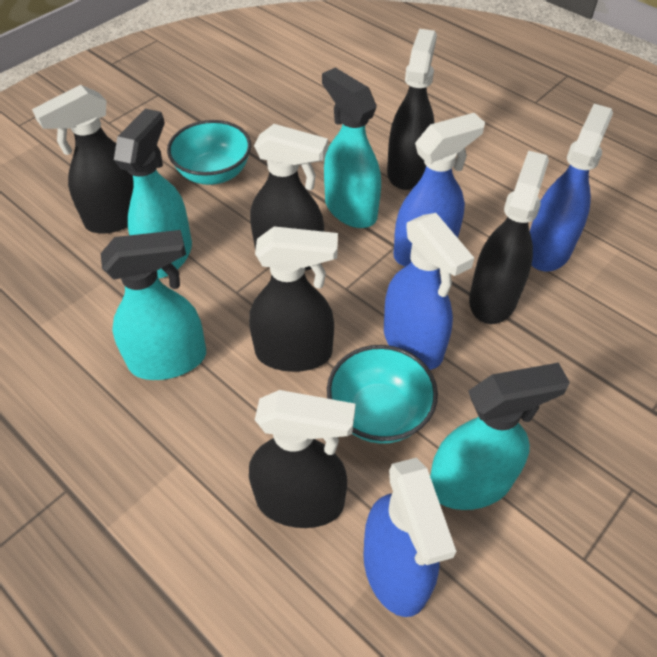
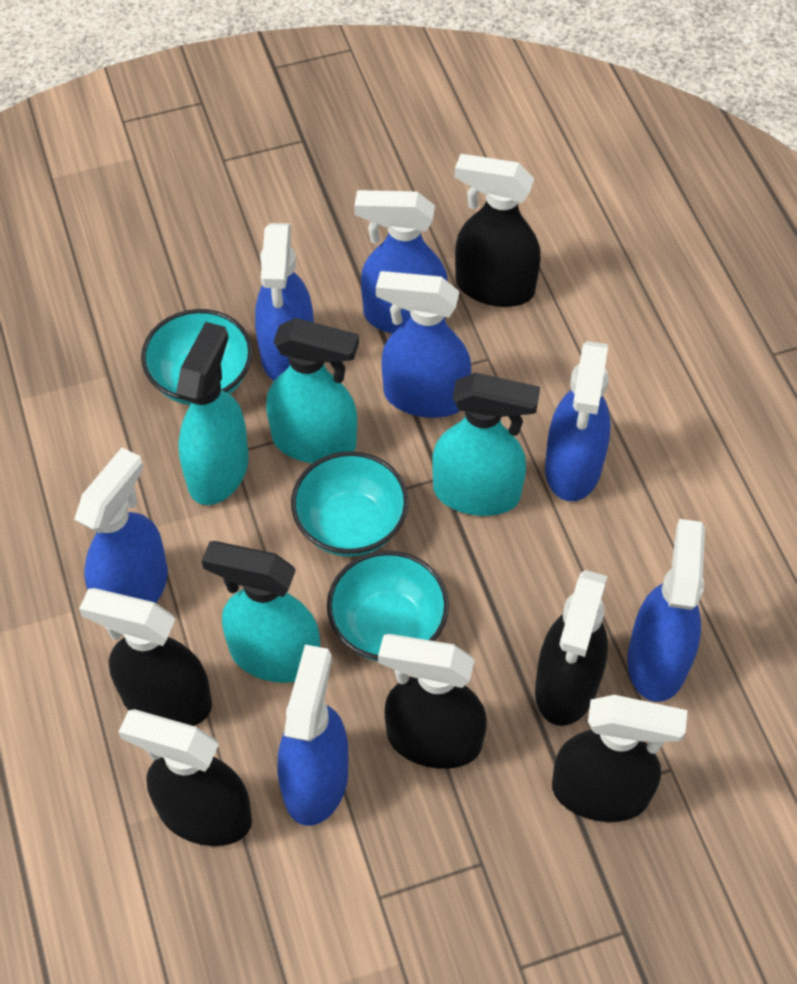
blue spray bottle: [364,457,456,617] [384,213,474,370] [394,113,485,267] [530,104,613,271] = 4 -> [74,447,168,603] [255,223,314,381] [277,645,348,826] [354,190,448,334] [376,271,471,418] [545,341,611,501] [628,519,705,702] = 7
turquoise bowl: [167,120,251,185] [327,345,438,444] = 2 -> [141,309,253,405] [291,451,409,557] [327,550,449,662] = 3

